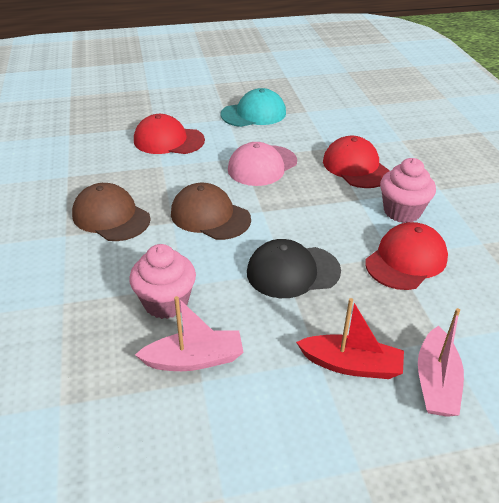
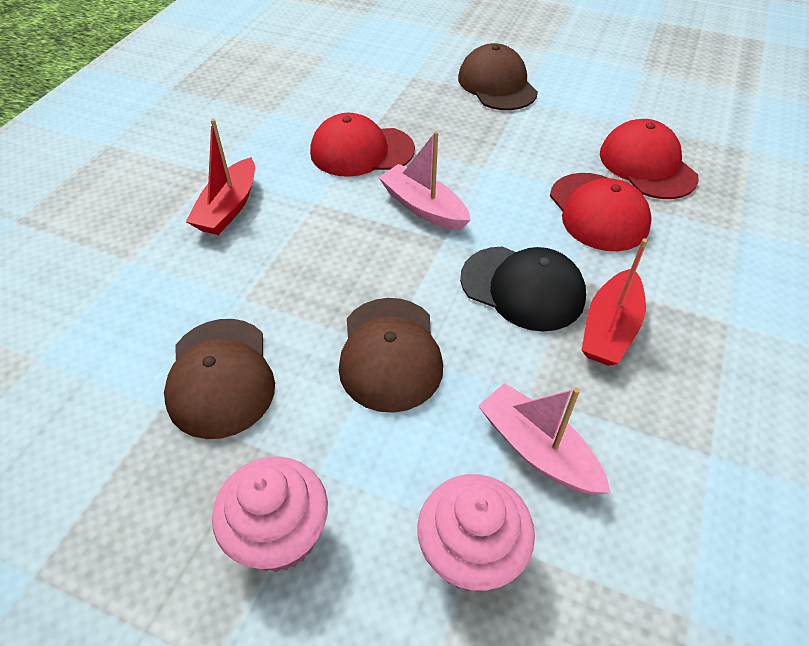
brown cap: [72,183,151,241] [171,183,251,240] = 2 -> [164,319,275,439] [339,298,443,413] [458,43,538,110] = 3
pink cap: [228,142,297,186] = 1 -> none = 0
red boat: [296,298,404,379] = 1 -> [186,119,255,235] [582,238,648,366] = 2
turquoise cap: [221,88,286,127] = 1 -> none = 0

